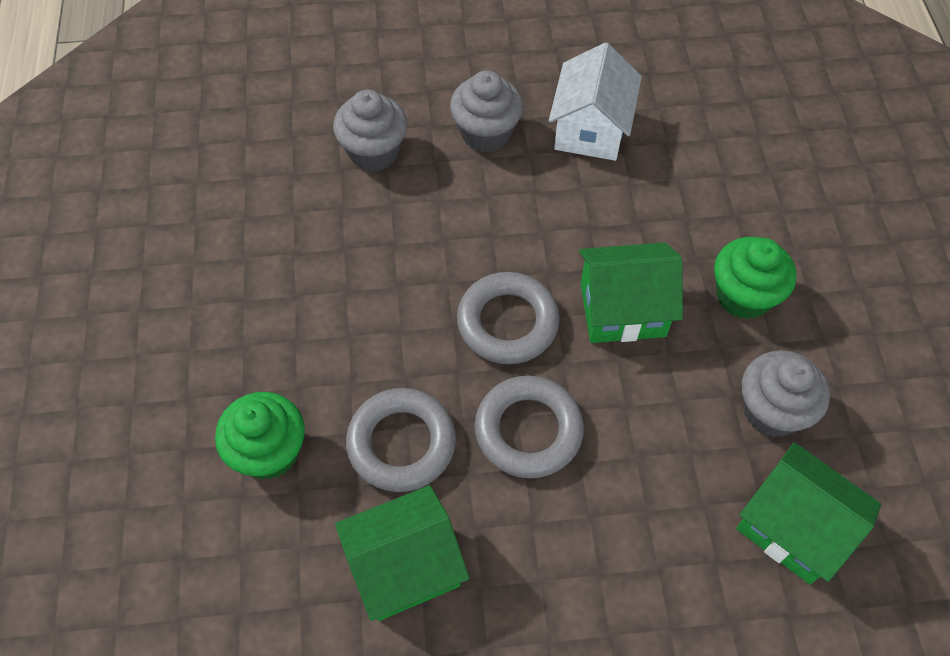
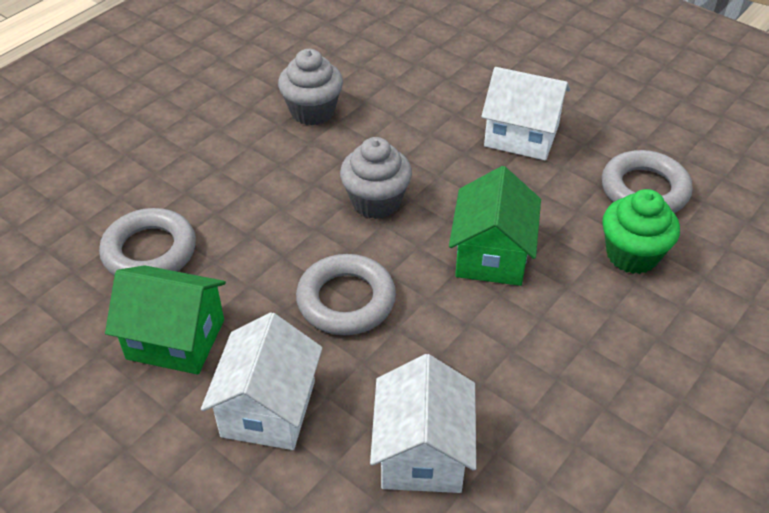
green cupcake: [215,392,305,480] [714,237,796,319] = 2 -> [602,189,680,274] = 1
green house: [335,485,469,621] [579,242,683,343] [736,442,881,584] = 3 -> [105,265,226,375] [449,166,541,286] = 2
grey cupcake: [333,90,407,171] [450,71,523,152] [742,350,830,437] = 3 -> [278,49,343,126] [340,137,412,219] = 2
white house: [549,42,642,161] = 1 -> [201,312,322,450] [370,354,476,493] [481,67,570,160] = 3

